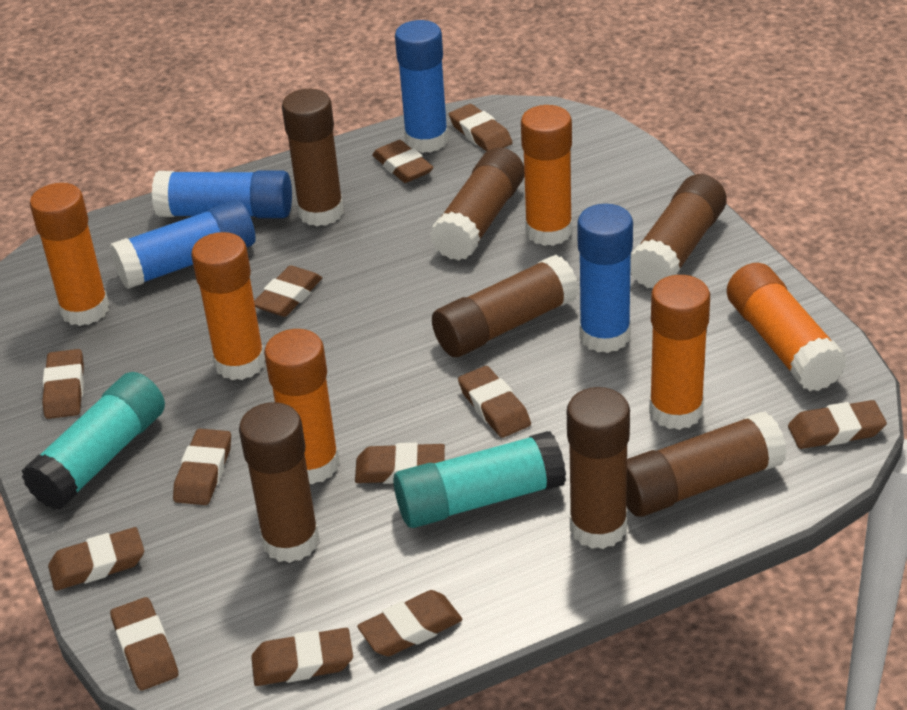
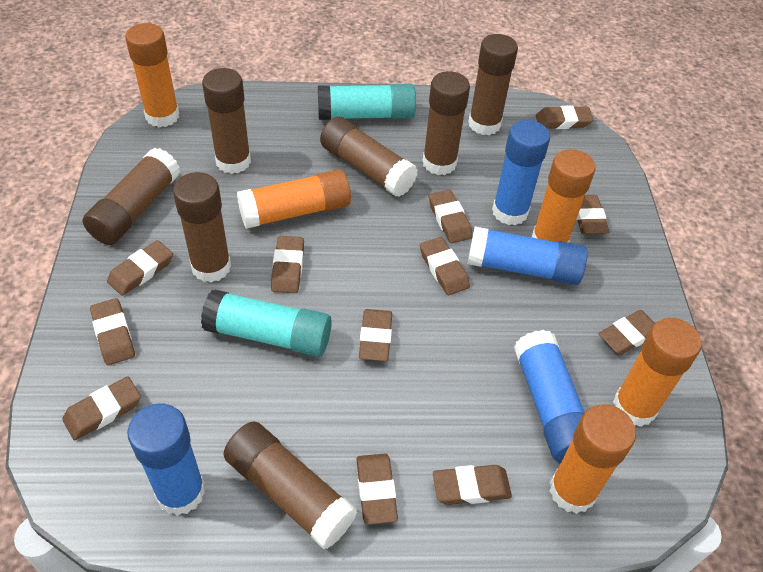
orange glue stick: [30,183,109,326] [191,232,265,380] [264,329,340,484] [521,105,572,246] [649,275,710,430] [727,263,847,391] = 6 -> [125,23,179,127] [237,169,351,229] [532,149,596,243] [549,404,636,514] [613,318,702,427] = 5

